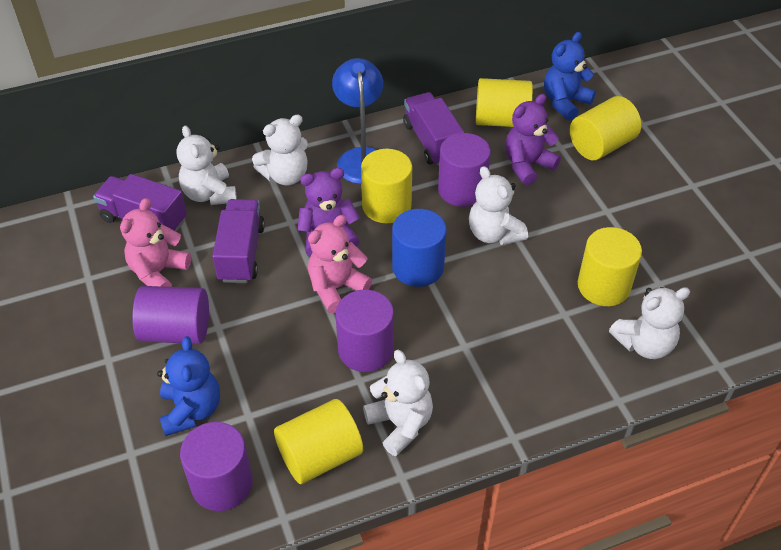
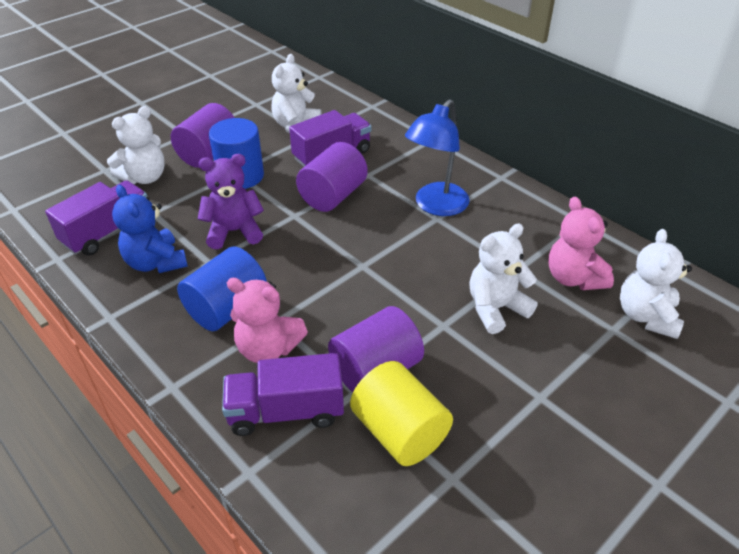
blue cylinder: [392,209,447,287] = 1 -> [177,246,267,331] [209,118,264,189] = 2
blue teddy bear: [157,336,220,436] [544,32,596,120] = 2 -> [112,185,188,273] = 1
purple cylinder: [132,286,209,344] [180,422,253,511] [336,290,394,372] [438,133,491,207] = 4 -> [171,103,235,168] [296,142,368,212] [328,306,424,392] = 3
purple teddy bear: [297,168,360,256] [505,94,561,185] = 2 -> [198,154,264,249] = 1
white teddy bear: [177,125,237,205] [252,115,308,185] [363,350,433,456] [469,166,528,245] [609,287,690,359] = 5 -> [107,106,165,184] [271,54,322,133] [469,224,537,334] [620,229,692,339] = 4
yellow cylinder: [274,399,363,484] [361,149,412,223] [476,78,533,127] [570,96,641,160] [578,227,642,306] = 5 -> [350,361,453,466] = 1

